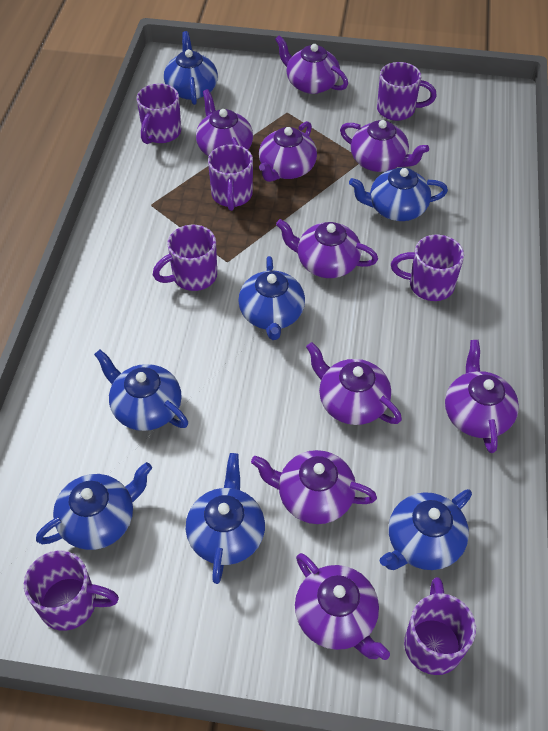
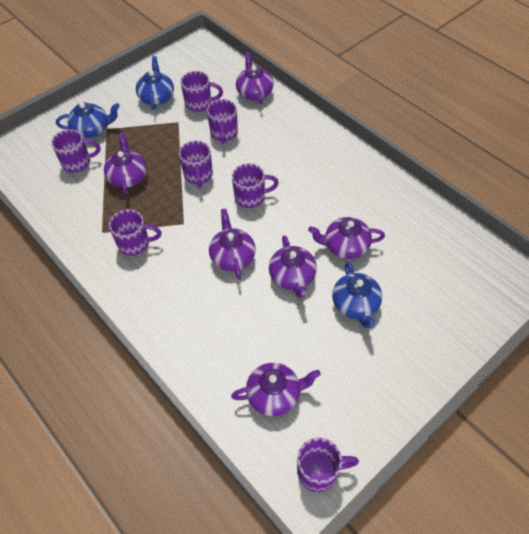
blue teapot: [36,462,152,550] [94,349,188,431] [164,31,218,105] [186,453,265,584] [238,256,305,340] [349,167,448,221] [380,489,472,570] = 7 -> [56,103,120,138] [136,56,174,110] [332,262,382,328] = 3
purple teapot: [196,89,253,156] [251,450,377,524] [259,121,317,182] [275,35,348,94] [276,219,378,278] [295,553,390,660] [306,342,402,425] [340,120,429,172] [445,340,519,453] = 9 -> [104,132,147,194] [209,209,256,280] [231,363,321,416] [236,52,274,104] [269,235,317,298] [308,217,385,259] = 6

